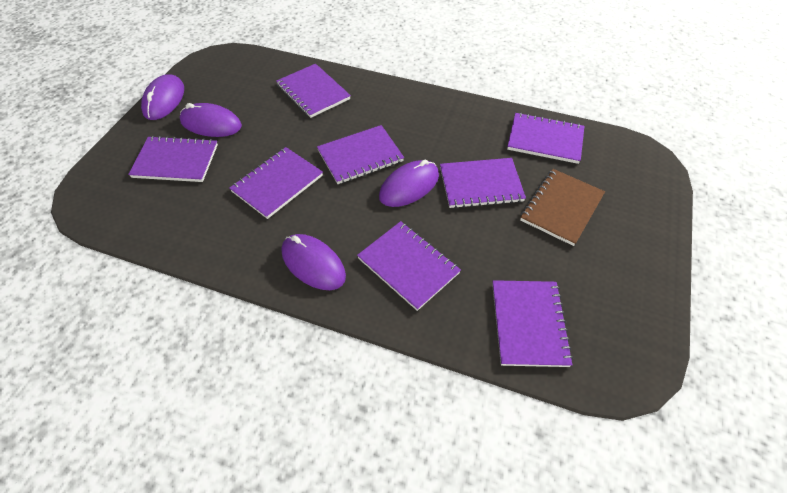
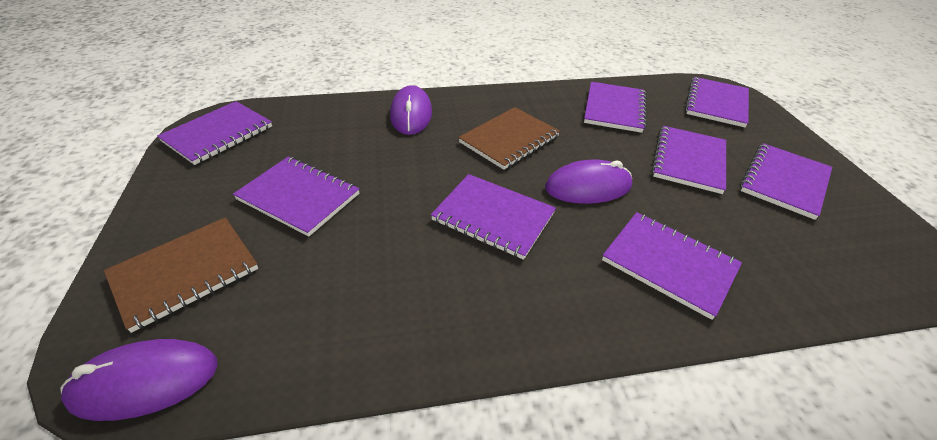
brown notebook: [520,169,605,246] = 1 -> [104,217,258,333] [458,107,560,170] = 2
purple mouse: [141,74,184,120] [180,103,242,137] [282,234,346,290] [379,160,439,207] = 4 -> [60,339,218,421] [390,85,432,135] [545,159,632,204] = 3

